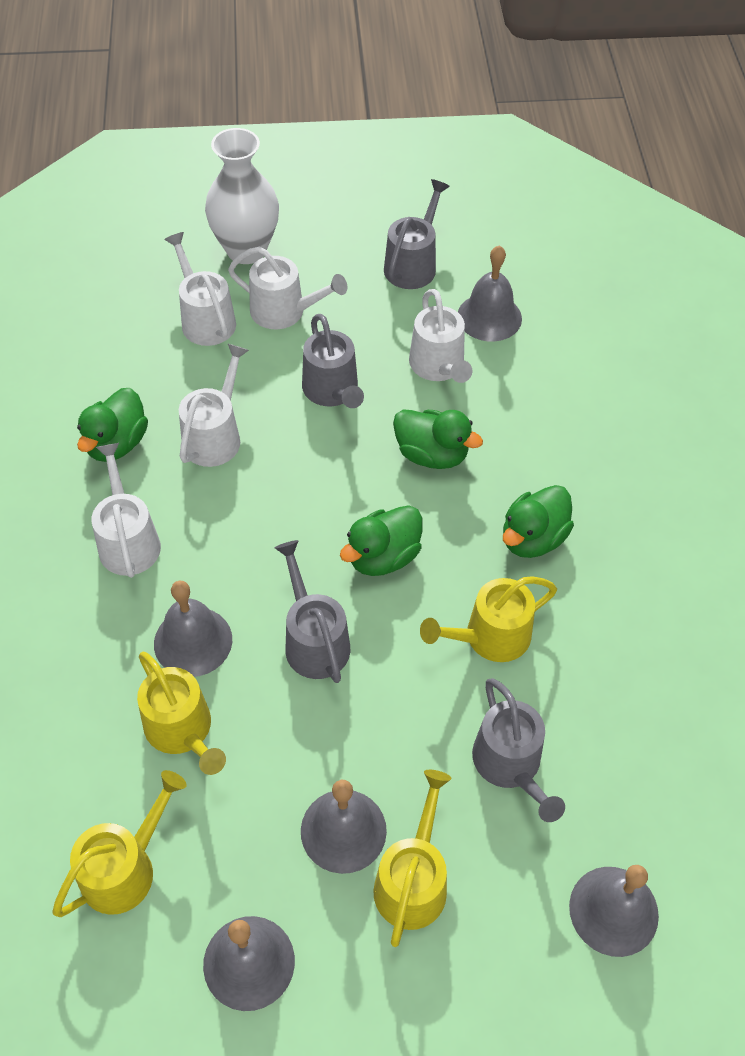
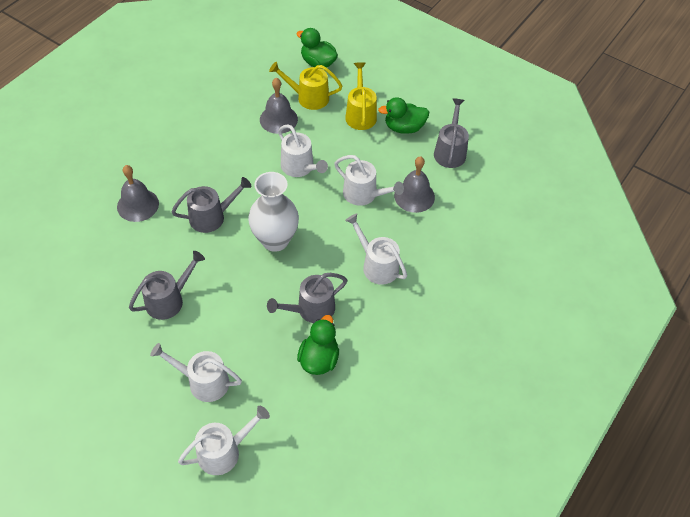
green duck: [77,388,148,462] [340,505,423,576] [393,409,483,469] [503,485,574,558] = 4 -> [296,28,338,69] [297,315,339,375] [378,97,429,134] = 3
grey bell: [154,581,232,677] [203,916,295,1011] [301,780,387,874] [458,245,522,341] [569,865,659,957] = 5 -> [117,165,159,222] [260,78,298,134] [394,156,435,213] = 3
yellow watering can: [52,770,187,917] [137,652,226,775] [373,770,451,947] [420,576,557,662] = 4 -> [269,62,342,110] [345,62,377,130] = 2

